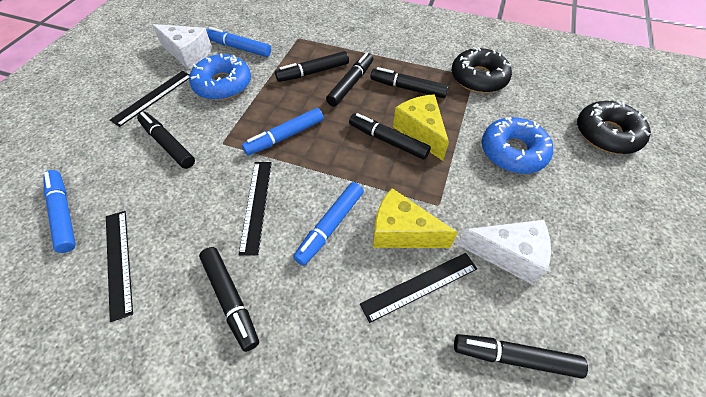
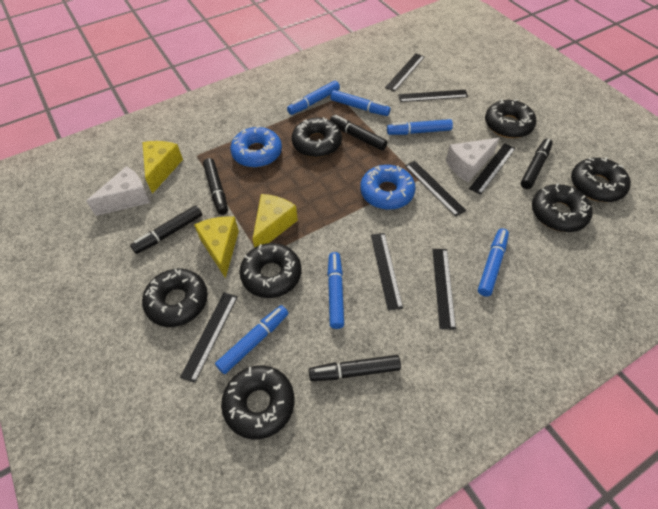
black donut: [452,47,512,93] [577,100,651,154] = 2 -> [142,268,208,327] [221,365,295,440] [239,243,301,298] [292,117,342,157] [485,99,537,138] [532,183,593,232] [571,157,631,202] = 7
black marker: [137,112,195,169] [199,247,259,352] [275,51,349,82] [326,52,373,107] [349,113,431,160] [370,67,449,98] [454,334,588,379] = 7 -> [130,205,202,254] [203,158,228,215] [309,355,401,381] [330,115,388,150] [521,139,553,189] = 5
black ruler: [106,211,133,322] [110,71,190,127] [239,162,272,255] [360,253,477,323] = 4 -> [180,292,238,383] [371,233,403,311] [385,54,425,92] [398,90,468,102] [405,161,466,216] [432,249,456,330] [469,143,516,195] = 7
blue marker: [44,170,76,253] [206,27,271,57] [242,108,324,155] [293,182,364,266] = 4 -> [215,305,288,374] [287,81,340,115] [328,252,344,329] [330,90,390,116] [387,119,453,135] [478,228,509,296] = 6
yellow cheese: [373,188,458,248] [393,94,449,161] = 2 -> [142,141,183,194] [194,216,239,279] [252,194,298,248] = 3

